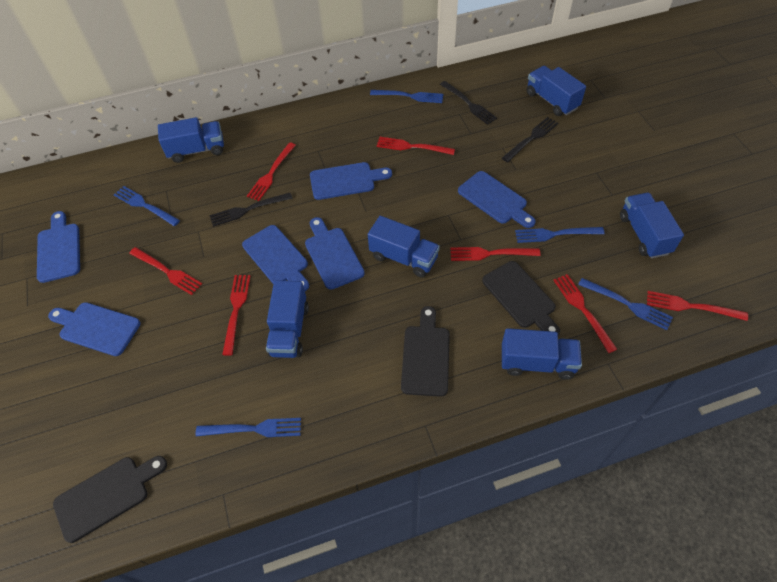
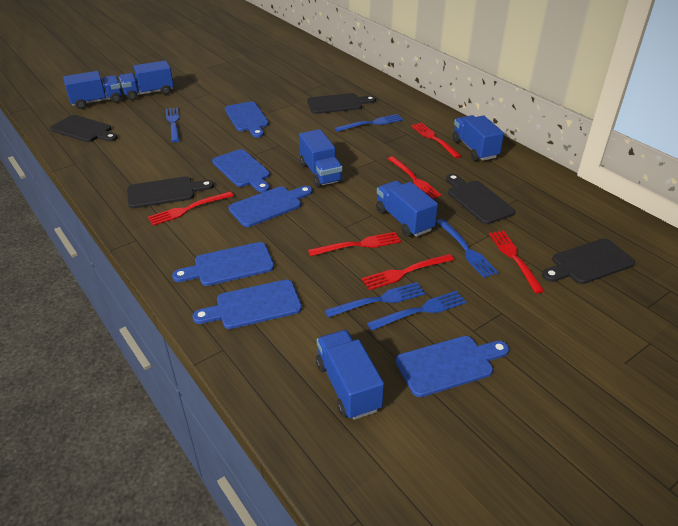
black cutting board: [53,456,167,543] [401,306,450,397] [482,261,560,336] = 3 -> [50,115,118,142] [127,176,214,209] [307,93,376,114] [446,174,515,224] [542,238,635,284] = 5
black fork: [209,193,293,227] [440,81,497,125] [502,117,558,162] = 3 -> none = 0
red fork: [129,247,202,295] [222,275,250,356] [247,142,296,201] [377,137,455,155] [450,247,541,261] [554,274,617,353] [647,291,748,321] = 7 -> [148,192,233,226] [308,232,401,256] [362,254,454,290] [388,156,442,199] [411,123,461,158] [489,230,544,293] = 6

